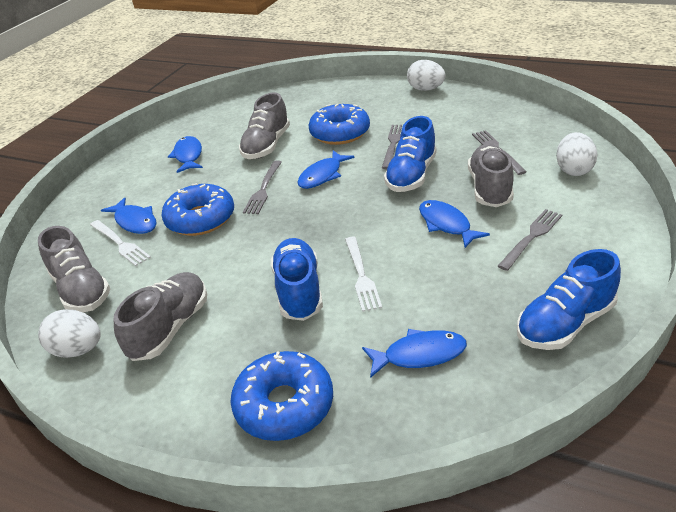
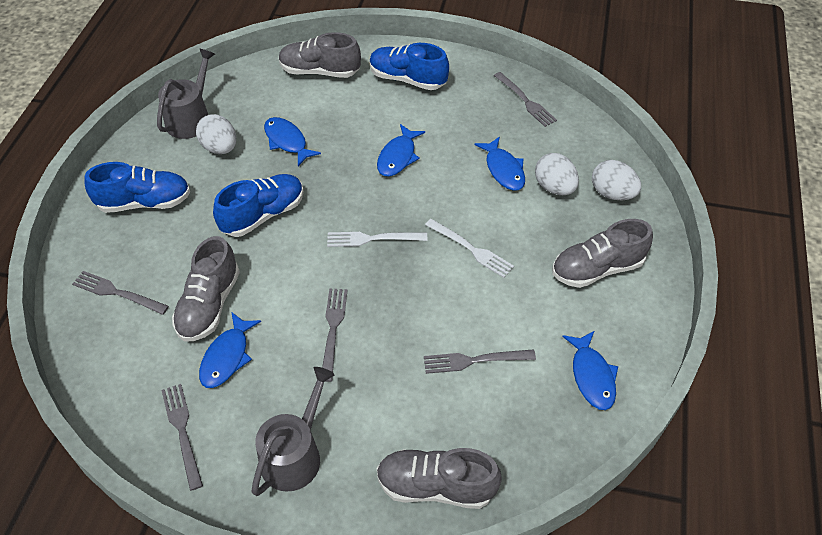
blue donut: [162,183,234,236] [230,351,333,441] [308,104,370,145] = 3 -> none = 0
grey fork: [243,161,282,214] [382,125,402,169] [472,130,526,175] [498,209,562,271] = 4 -> [72,271,169,315] [161,384,203,491] [322,289,348,382] [424,349,536,374] [494,72,557,127] = 5
grey watering can: none = 0 -> [157,48,215,139] [251,367,335,496] = 2

